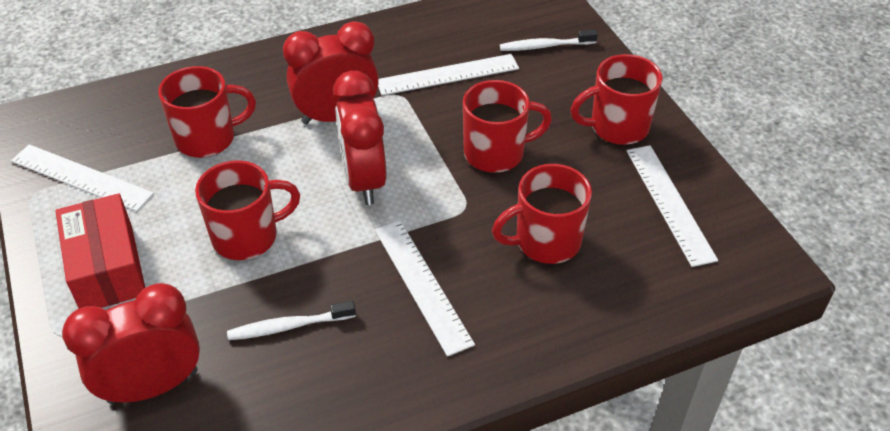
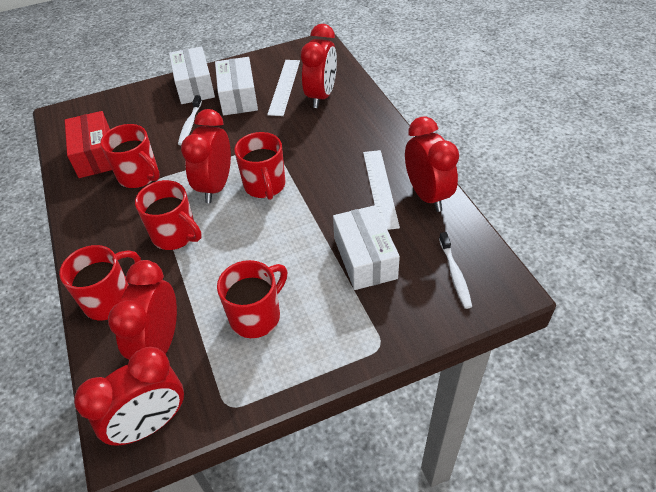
red clock: [62,283,200,404] [283,21,379,124] [333,71,386,205] = 3 -> [74,347,184,446] [108,260,177,360] [181,109,231,203] [301,24,337,108] [405,116,459,212] = 5
white box: none = 0 -> [169,46,215,104] [215,57,258,115] [333,205,400,290] = 3
white ruler: [11,144,154,211] [375,221,475,357] [378,54,519,96] [626,145,718,267] = 4 -> [267,60,300,116] [363,150,400,230] = 2

